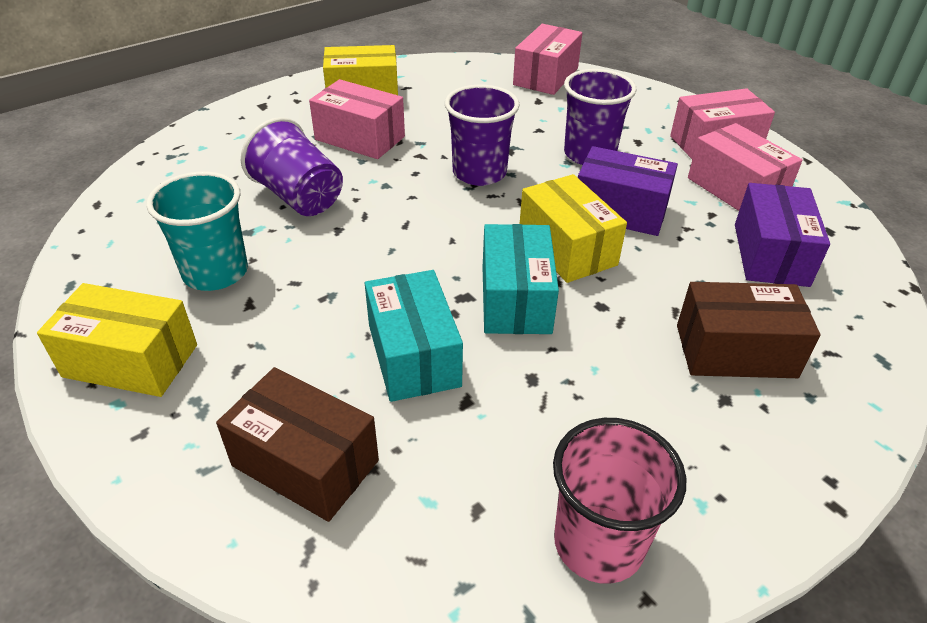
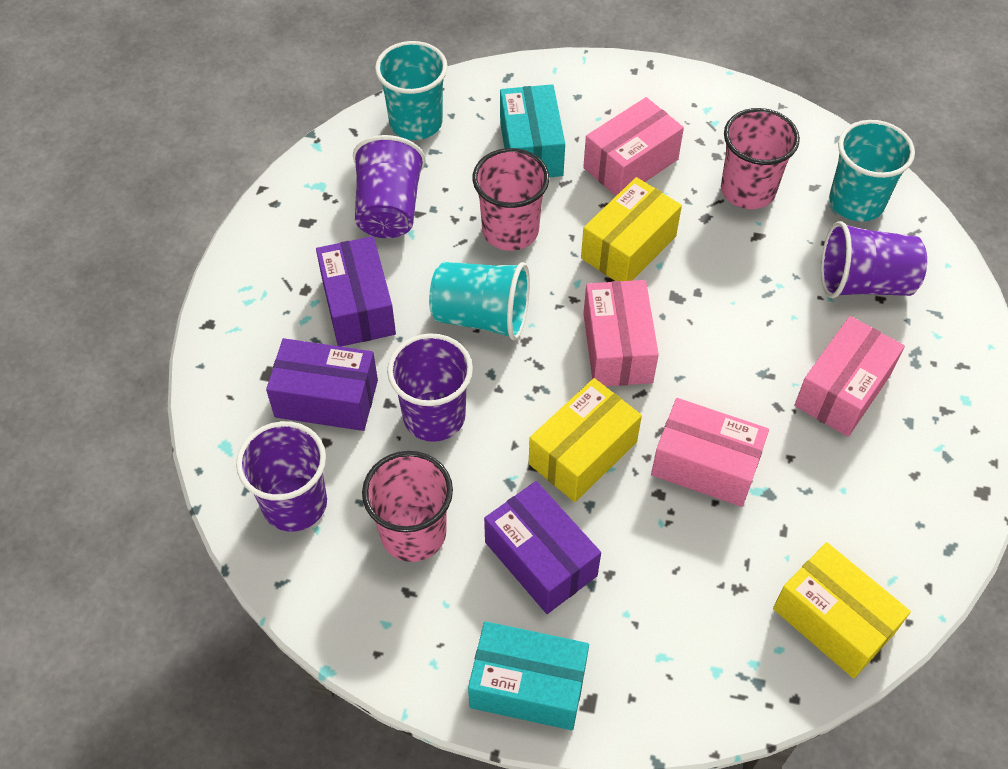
brown box: [216,367,379,522] [677,282,821,378] = 2 -> none = 0
pink cup: [553,418,686,584] = 1 -> [362,451,453,562] [472,148,549,251] [721,108,800,209] = 3
purple box: [578,146,678,236] [735,183,830,287] = 2 -> [266,338,378,431] [316,236,396,347] [484,481,601,614] = 3
purple cup: [241,117,343,216] [445,85,520,186] [564,69,637,165] = 3 -> [236,421,327,532] [353,135,426,238] [387,333,473,442] [821,221,927,298] = 4
turquoise cup: [146,171,248,291] = 1 -> [375,41,448,140] [429,262,530,340] [829,120,915,221] = 3

